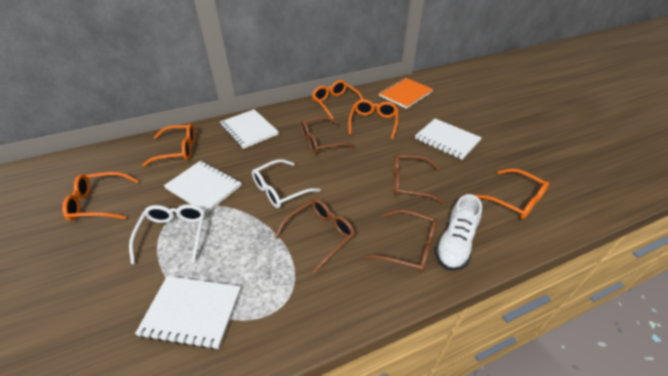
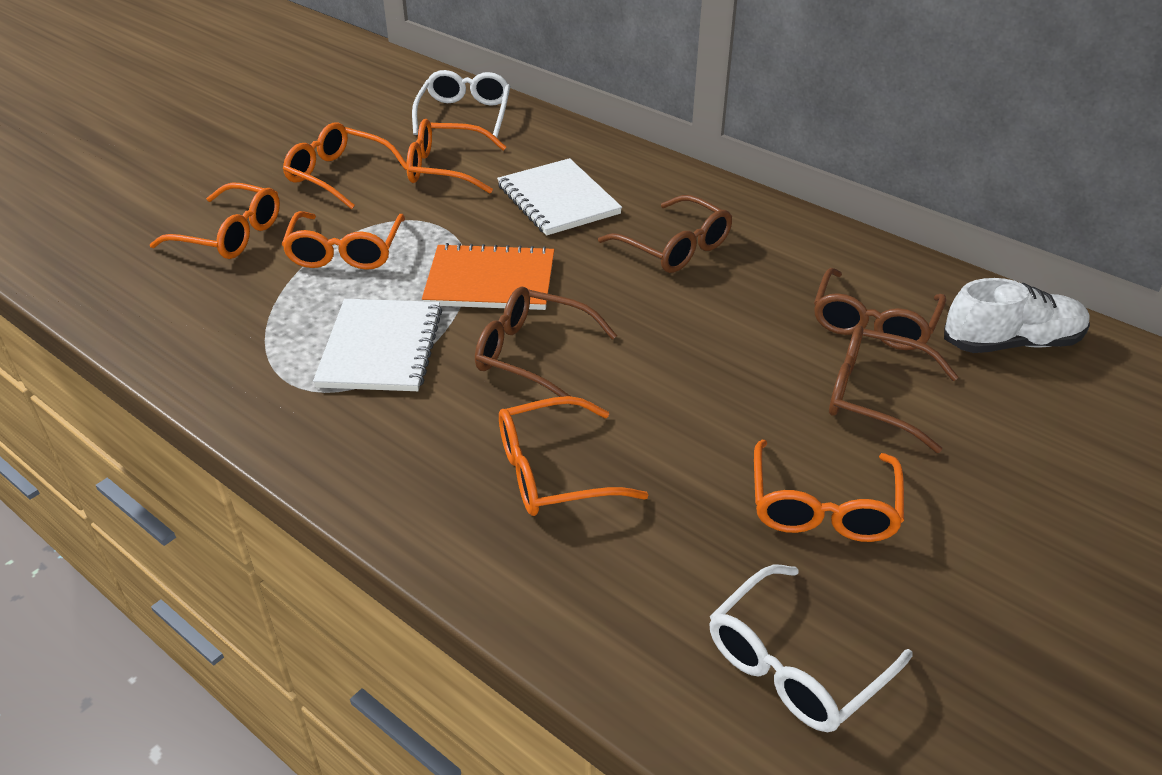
orange glasses: [62,172,139,221] [142,124,195,167] [312,80,363,119] [348,99,398,139] [475,169,549,219] = 5 -> [150,182,280,259] [281,211,405,270] [283,123,407,209] [407,119,506,193] [499,396,649,516] [754,440,904,542] = 6
white notebook: [135,276,241,350] [164,161,242,214] [220,109,279,149] [415,119,482,160] = 4 -> [313,299,442,391] [497,158,622,236] = 2

